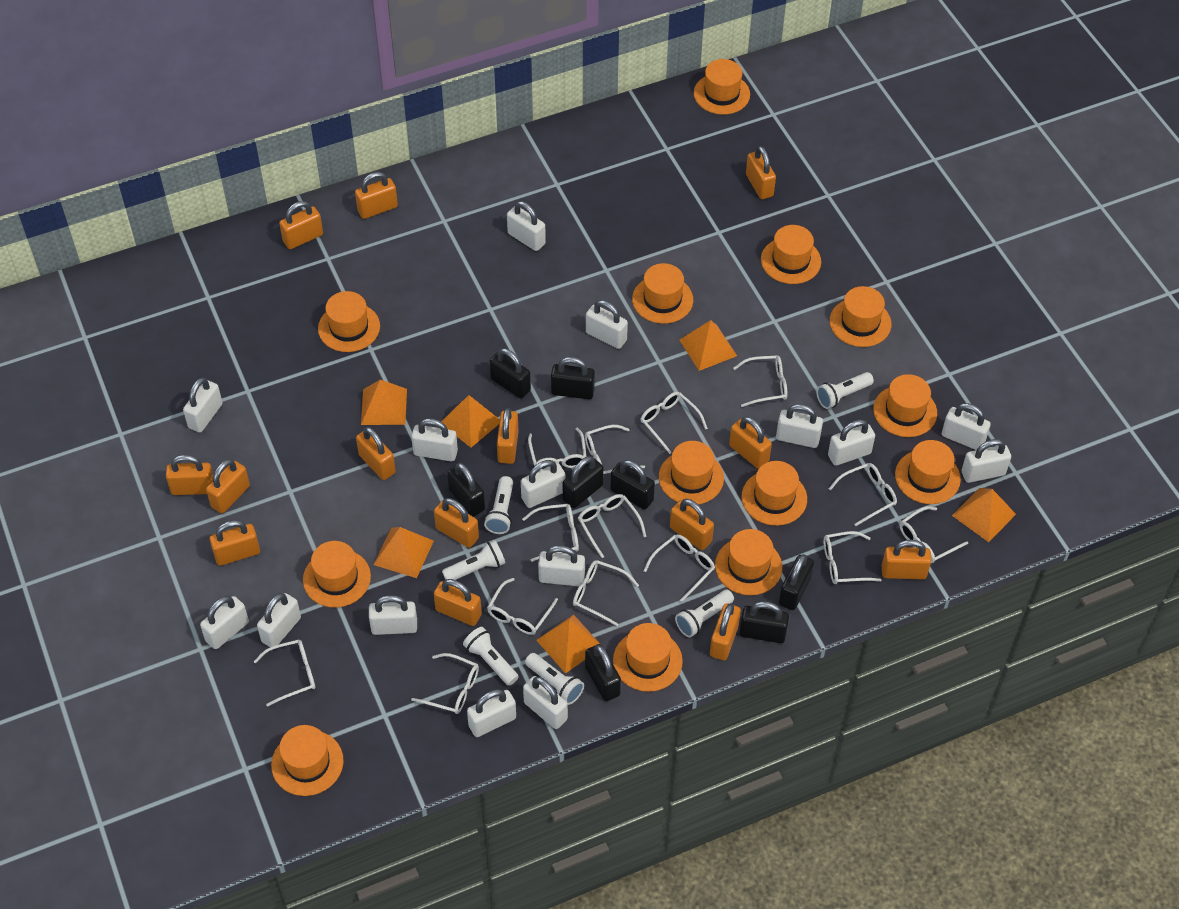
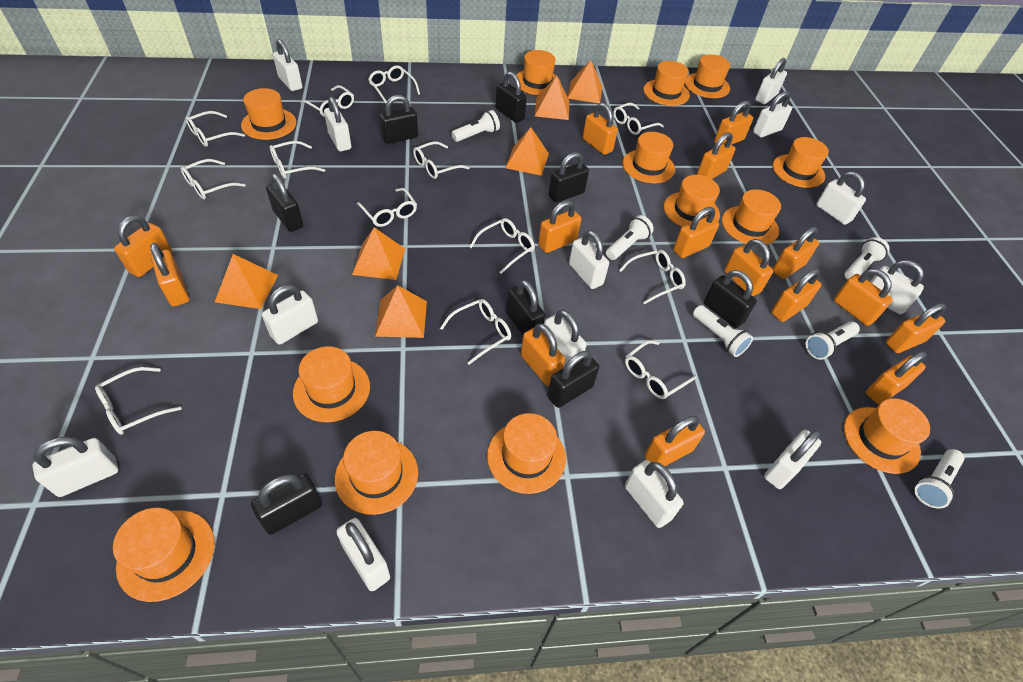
orange padlock: [166,455,213,495] [206,459,250,513] [209,520,260,566] [279,201,323,249] [355,172,398,219] [356,427,396,480] [434,498,479,548] [434,579,482,626] [497,408,519,464] [670,499,714,550] [710,603,741,661] [729,416,772,469] [746,146,776,199] [882,540,931,580] = 14 -> [114,215,172,277] [150,243,189,307] [521,323,565,386] [538,200,581,253] [583,103,618,155] [645,416,705,466] [673,207,719,258] [697,132,736,179] [714,101,753,145] [724,239,773,296] [771,269,821,322] [773,227,819,279] [834,268,893,326] [866,351,927,404] [886,303,946,353] = 15
white glasses: [254,640,315,707] [411,653,479,714] [487,578,558,635] [522,504,579,562] [528,428,587,470] [573,560,639,626] [578,494,647,558] [585,425,645,475] [640,392,708,454] [643,534,715,602] [733,356,787,407] [824,531,882,584] [829,463,897,526] [900,506,968,563] = 14 -> [95,367,182,435] [181,159,246,200] [185,111,245,147] [269,141,325,179] [300,85,354,117] [357,188,417,227] [368,65,420,104] [413,141,470,179] [440,299,511,365] [470,218,535,274] [613,103,664,135] [619,250,686,304] [625,340,697,399] = 13
white padlock: [183,377,223,432] [200,596,249,649] [257,593,301,647] [369,595,417,635] [411,418,458,461] [467,689,516,737] [507,201,546,251] [521,460,566,508] [523,676,568,729] [538,545,585,586] [586,300,628,349] [776,404,823,448] [828,420,875,466] [942,403,991,450] [962,439,1011,483] = 15 -> [32,437,118,497] [262,285,318,345] [273,39,302,91] [324,97,351,152] [336,518,390,591] [544,310,587,367] [569,230,609,289] [625,460,684,528] [753,91,792,138] [755,58,787,104] [764,430,821,489] [816,172,866,225] [870,260,924,314] = 13

